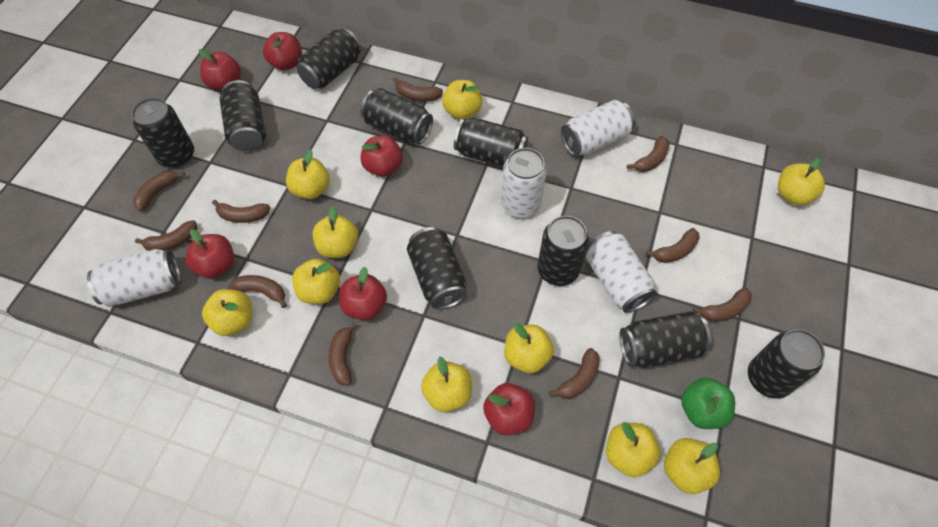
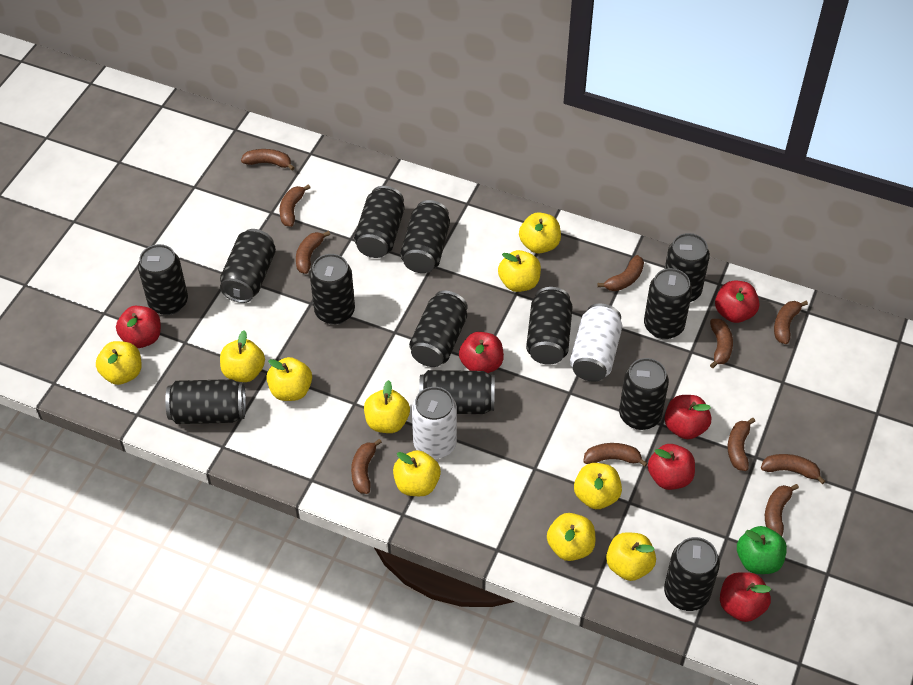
black can: [131,97,194,168] [219,80,266,151] [296,28,362,89] [360,88,433,144] [407,227,467,309] [454,117,528,167] [537,216,589,286] [619,311,712,368] [748,329,825,399] = 9 -> [138,244,188,315] [165,379,246,424] [220,229,276,303] [310,254,355,325] [354,186,405,258] [400,200,450,273] [409,291,468,367] [419,370,495,414] [526,287,573,365] [619,358,669,430] [644,268,692,339] [664,537,720,611] [665,233,710,302] = 13
brown banana: [133,171,185,211] [135,220,197,251] [212,200,270,223] [229,275,287,308] [329,322,357,386] [393,77,443,102] [549,348,600,399] [627,136,670,172] [645,228,700,263] [693,287,752,322] = 10 -> [241,149,295,171] [279,184,311,227] [296,231,330,274] [351,439,382,494] [583,443,648,467] [597,255,644,291] [710,319,733,369] [728,418,755,471] [761,454,825,484] [765,484,799,536] [774,301,808,344] = 11
white can: [87,249,181,307] [501,148,547,218] [561,100,635,156] [586,231,657,313] = 4 -> [412,387,457,459] [570,303,622,382] = 2

